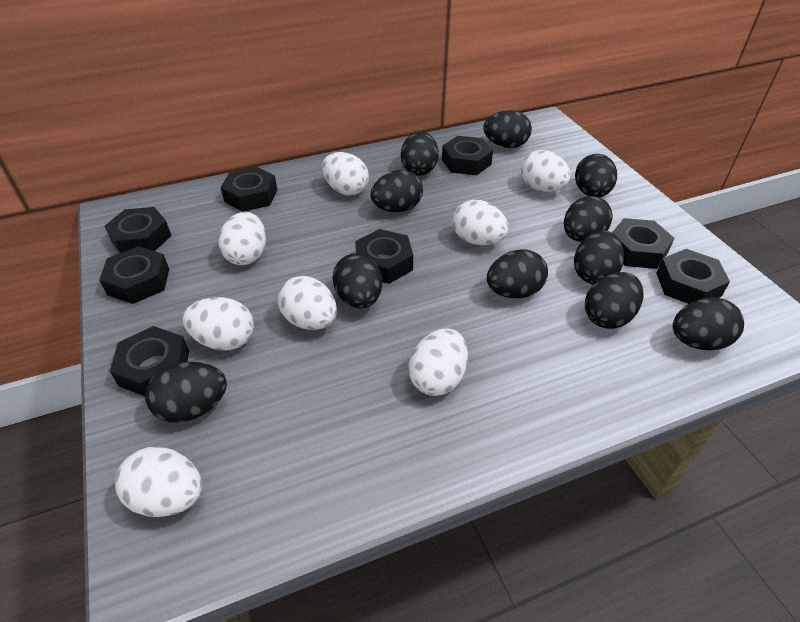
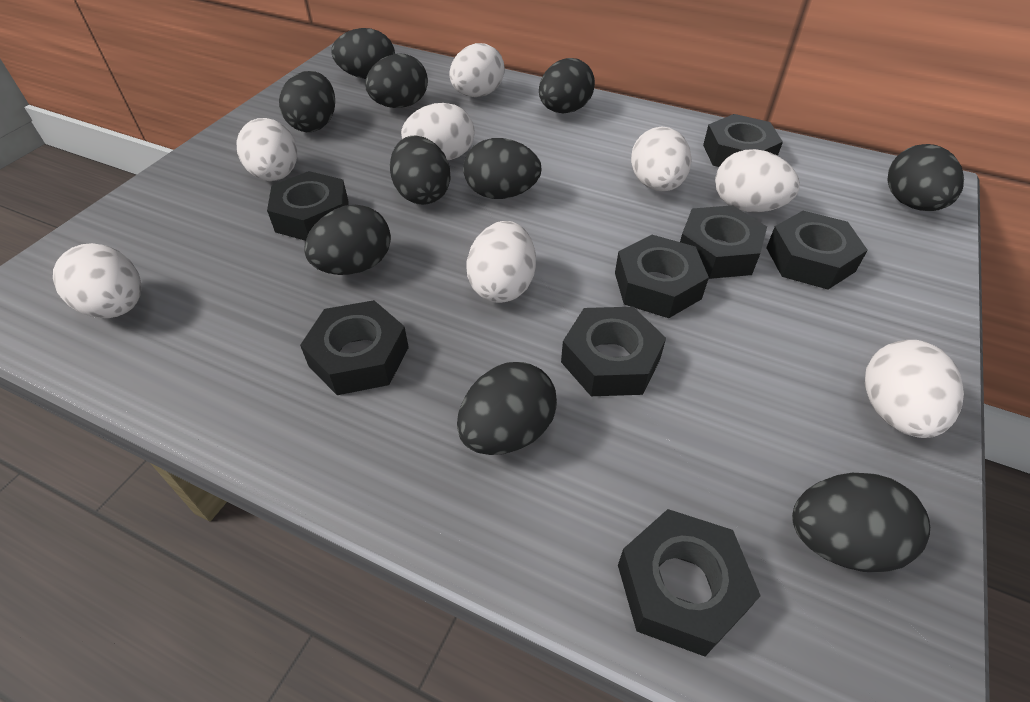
black egg: [145,362,227,423] [333,253,382,309] [371,170,423,212] [401,131,439,176] [483,110,532,148] [487,249,548,298] [564,196,613,242] [574,230,624,284] [575,154,617,197] [585,272,643,329] [673,298,744,351] = 11 -> [279,71,335,132] [305,205,391,275] [331,28,395,79] [365,53,428,108] [390,136,451,205] [457,362,557,455] [463,138,542,199] [539,58,595,114] [792,473,930,572] [887,144,964,211] = 10

